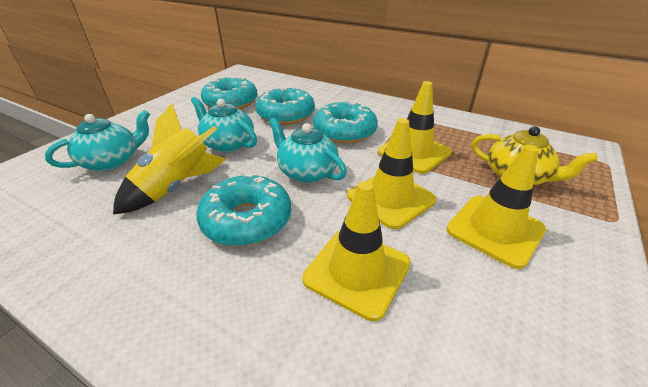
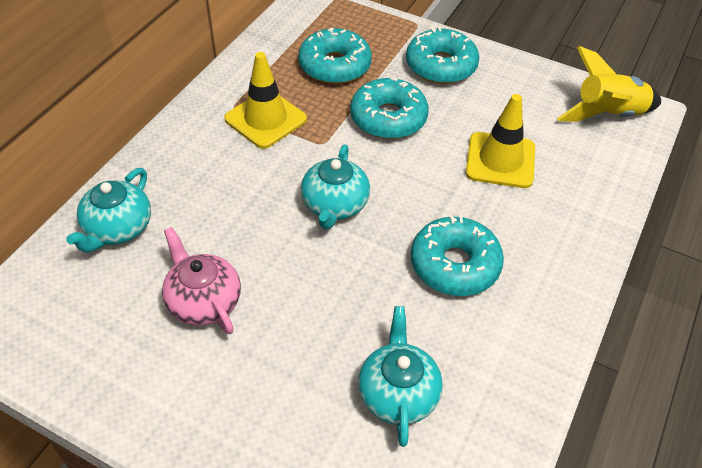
pink teapot: none = 0 -> [162,227,241,334] = 1
yellow teapot: [472,126,598,185] = 1 -> none = 0
yellow traffic cone: [302,181,411,321] [347,118,436,229] [378,81,452,174] [446,145,546,269] = 4 -> [224,52,307,149] [466,94,535,188] = 2

